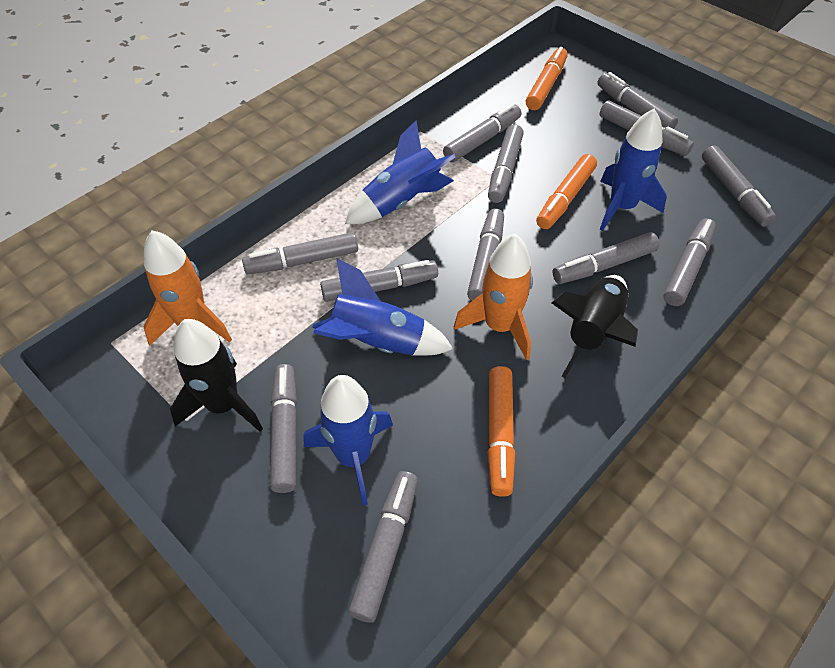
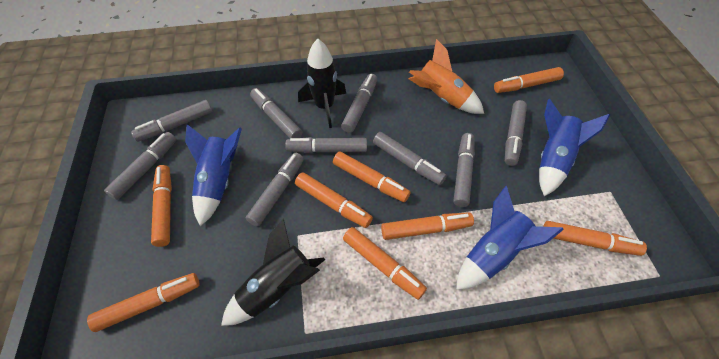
blue rocket: [304,375,393,506] [312,258,453,355] [345,121,455,224] [600,109,667,231] = 4 -> [185,124,242,226] [456,186,564,290] [539,99,610,196] = 3
grey marker: [242,232,358,274] [270,364,297,493] [320,260,438,302] [349,471,418,623] [443,104,521,162] [467,209,504,301] [488,124,524,203] [552,232,660,284] [597,72,678,129] [599,100,694,156] [663,218,716,306] [702,145,776,227] = 12 -> [104,132,177,200] [131,100,212,142] [246,153,304,227] [250,88,302,139] [285,137,367,153] [341,74,378,133] [373,132,447,185] [453,133,475,207] [505,100,527,166] = 9
orange marker: [488,366,515,497] [526,47,568,110] [536,154,597,229] = 3 -> [87,273,200,332] [151,165,172,247] [295,172,373,228] [333,151,411,202] [343,227,427,300] [381,212,474,240] [494,67,564,93] [543,221,647,256] = 8
orange rocket: [144,230,232,346] [454,234,533,360] = 2 -> [409,39,484,114] = 1

